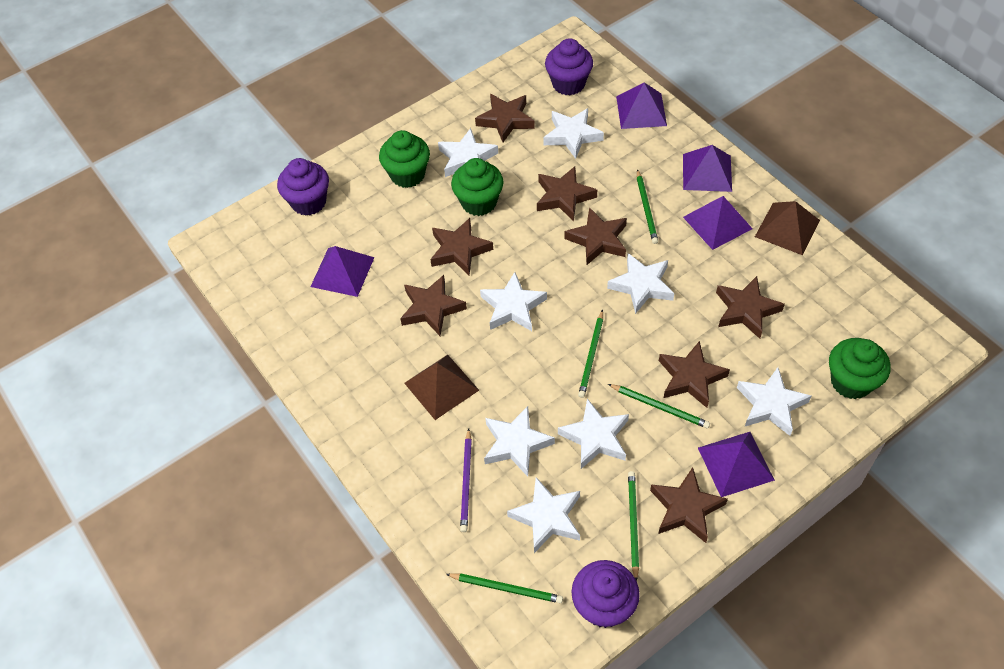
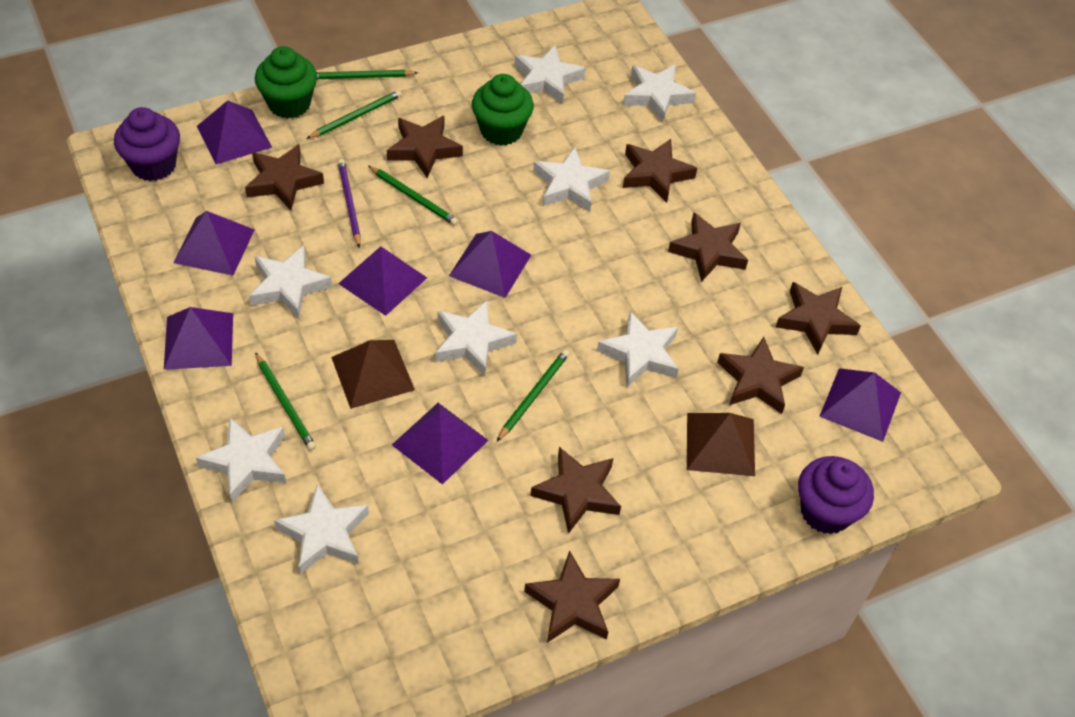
green cupcake: [379,130,430,188] [451,158,504,216] [829,338,890,399] = 3 -> [255,46,317,119] [472,74,534,146] = 2
purple cupcake: [277,158,329,216] [545,38,593,95] [571,560,640,628] = 3 -> [114,107,180,181] [798,456,874,534] = 2
purple pyramid: [310,246,375,297] [616,83,667,129] [683,145,732,192] [683,196,753,250] [698,432,775,497] = 5 -> [164,307,233,370] [173,211,255,275] [197,100,272,164] [338,246,427,316] [392,403,489,485] [449,231,531,298] [819,368,901,442] = 7

